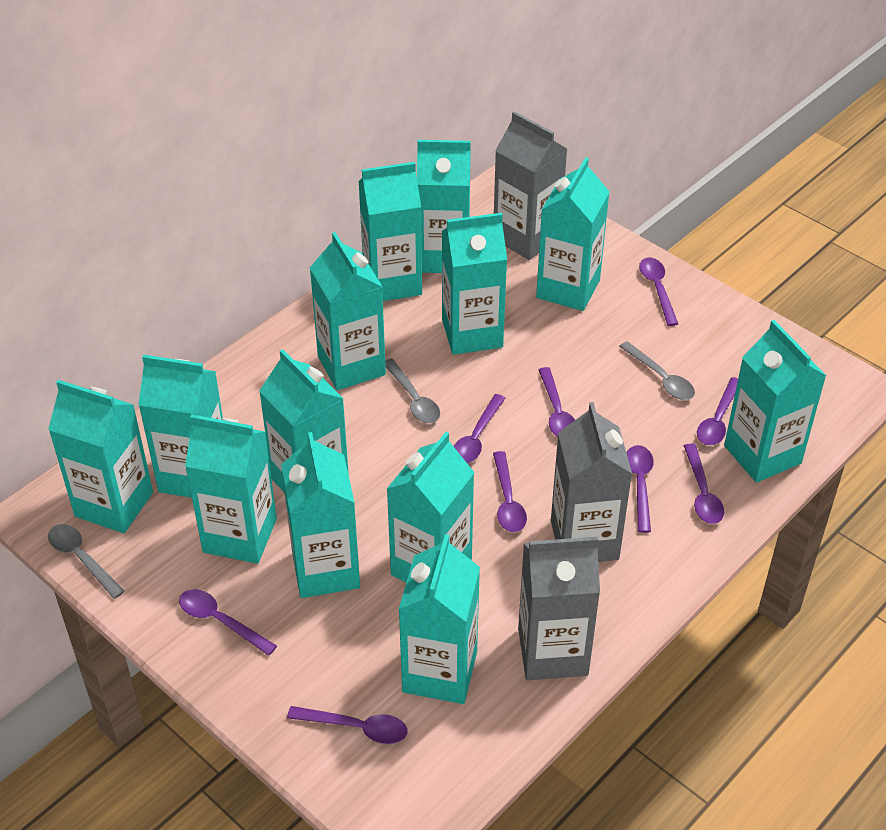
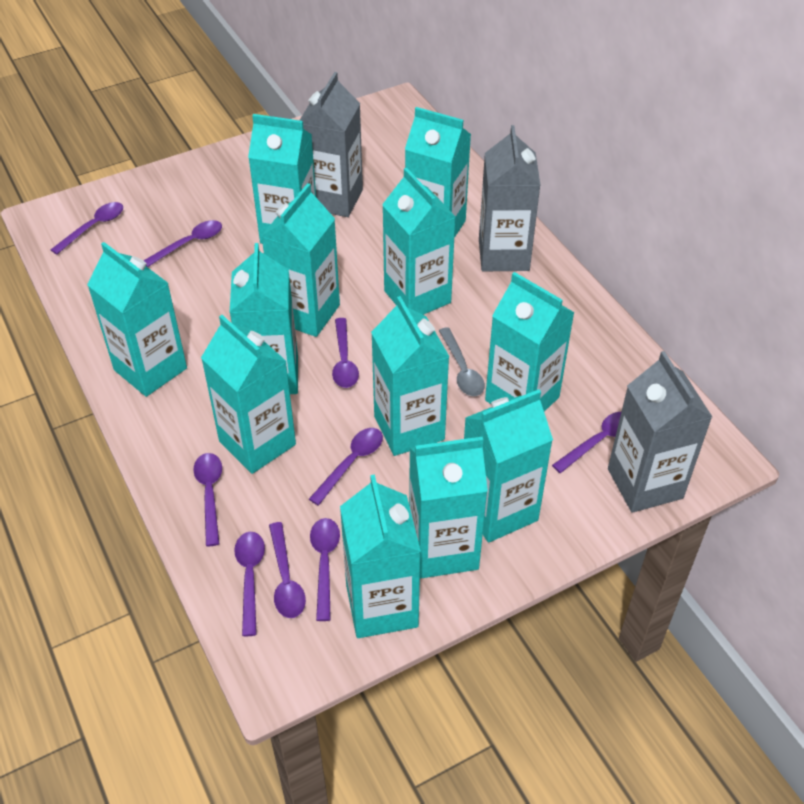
grey spoon: [48,524,125,599] [385,358,440,423] [619,341,695,400] = 3 -> [439,327,485,396] = 1
turquoise carton: [48,380,153,533] [138,355,223,498] [185,414,277,563] [259,349,349,493] [281,432,360,598] [310,232,386,390] [359,162,422,301] [387,432,475,582] [398,534,480,704] [417,140,471,273] [442,213,507,355] [536,157,610,311] [724,320,826,483] = 13 -> [87,242,187,397] [201,315,296,474] [230,243,298,394] [248,114,316,244] [261,183,340,337] [340,474,421,638] [371,296,450,456] [382,168,456,315] [405,107,471,238] [409,437,488,578] [464,389,553,543] [485,272,575,412] = 12

